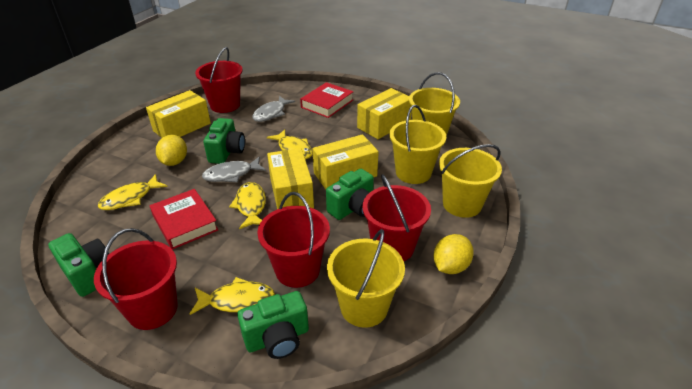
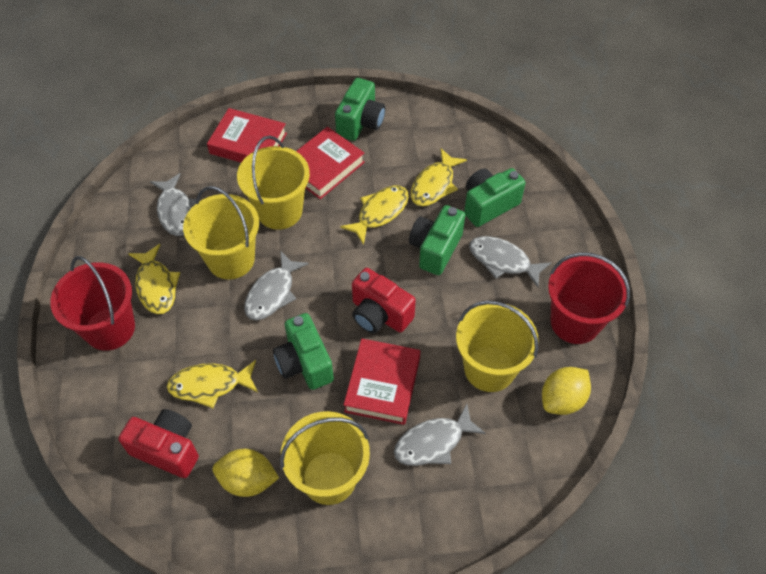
grey fish: [202,156,266,182] [252,96,295,122] = 2 -> [150,173,196,236] [244,250,308,321] [394,404,486,466] [469,236,551,287] = 4
red book: [150,189,219,250] [300,82,353,118] = 2 -> [207,108,287,162] [296,127,365,199] [344,338,421,425] = 3
red bucket: [94,228,178,330] [195,47,243,113] [257,192,330,288] [363,174,431,261] = 4 -> [50,256,135,351] [548,252,630,344] = 2
red camera: none = 0 -> [118,409,199,478] [352,268,416,334] = 2
yellow box: [146,90,211,138] [267,148,314,209] [312,134,379,189] [357,88,412,139] = 4 -> none = 0

